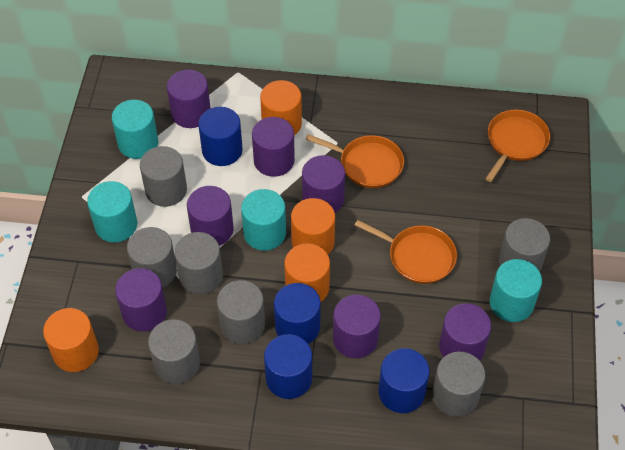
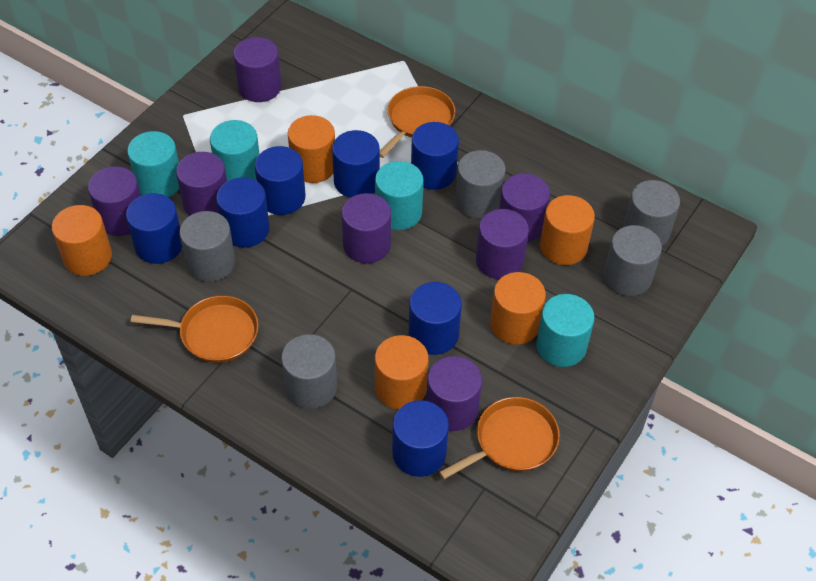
blue cylinder: [198,107,243,166] [264,334,312,399] [274,283,321,344] [379,348,429,413] = 4 -> [126,193,182,264] [216,178,270,247] [255,146,306,215] [332,130,380,198] [392,400,449,477] [409,282,462,355] [411,122,459,190] = 7
grey cylinder: [127,227,177,288] [140,146,187,207] [148,319,200,384] [175,232,223,295] [217,280,265,344] [432,352,485,417] [499,218,550,272] = 7 -> [180,211,235,282] [281,334,337,409] [455,150,506,219] [604,225,662,296] [623,180,680,246] = 5
orange cylinder: [43,308,99,372] [260,80,302,135] [284,244,330,302] [291,198,335,254] = 4 -> [52,205,112,276] [288,115,335,183] [375,335,429,410] [490,272,546,345] [540,195,595,265] = 5

